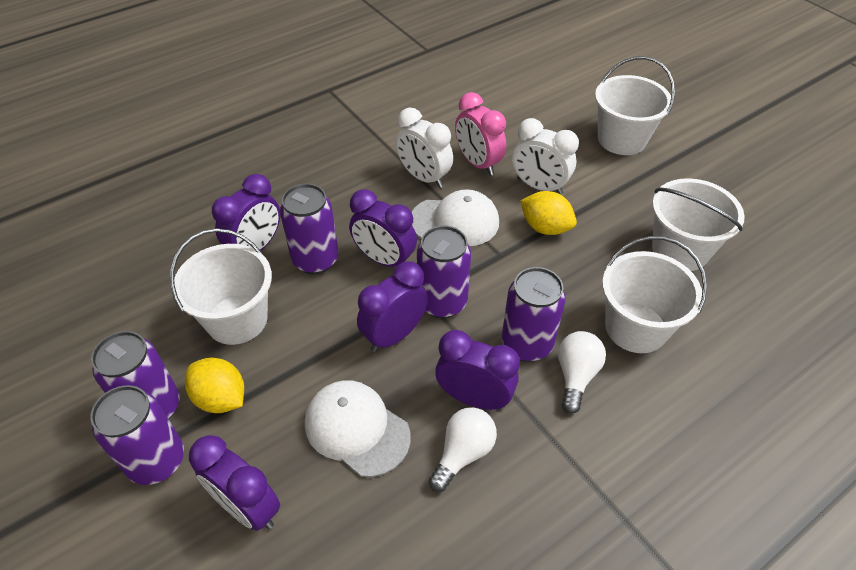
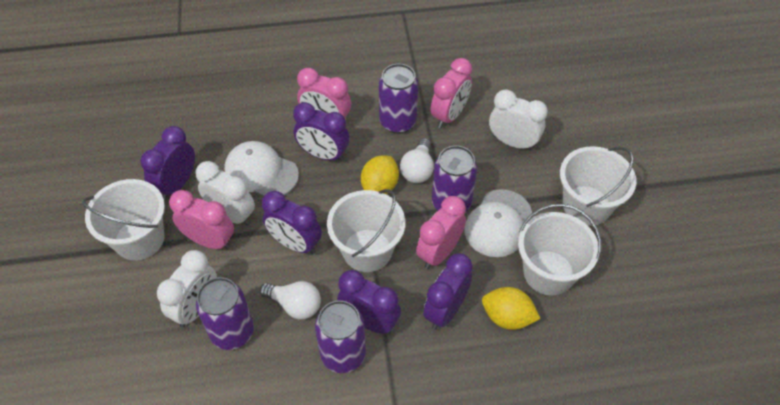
pink clock: [455,92,506,176] = 1 -> [169,190,234,250] [297,68,351,118] [416,196,466,269] [430,58,472,128] = 4
purple can: [90,385,184,485] [91,331,180,419] [280,184,339,274] [417,225,471,318] [502,267,566,362] = 5 -> [196,277,254,350] [315,300,366,373] [379,64,418,134] [432,146,477,212] = 4
white clock: [396,108,453,188] [512,118,579,195] = 2 -> [157,250,217,328] [196,161,255,226] [489,89,548,150] = 3

